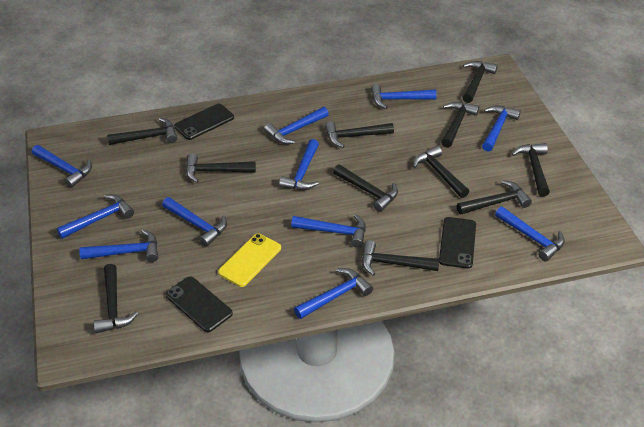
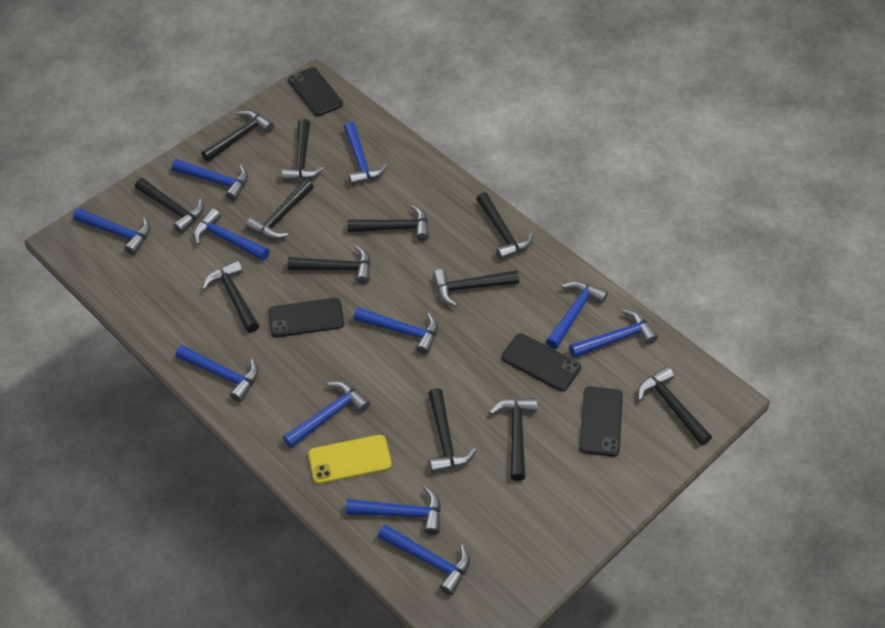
black hammer: [94,264,138,333] [107,118,177,145] [186,153,256,183] [325,121,394,148] [333,164,398,212] [362,240,440,276] [413,146,469,198] [441,102,479,148] [457,180,532,214] [463,61,498,103] [512,143,550,197] = 11 -> [135,178,204,234] [201,110,274,162] [202,261,259,333] [246,179,314,239] [282,119,324,181] [288,246,371,284] [347,205,429,241] [428,388,476,473] [433,269,519,307] [476,192,534,260] [489,398,537,481] [638,367,712,446] = 12
black phone: [165,276,233,332] [174,104,234,140] [439,217,476,269] = 3 -> [268,298,344,338] [288,67,343,116] [501,333,581,392] [579,386,623,457] = 4

